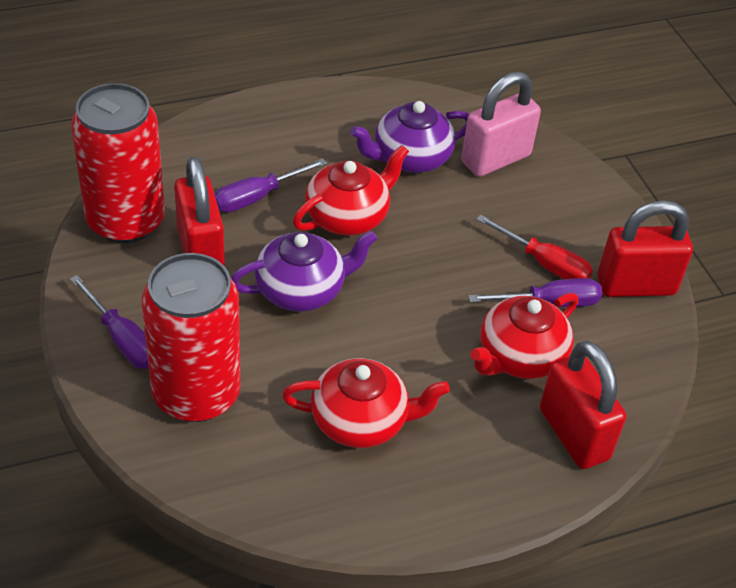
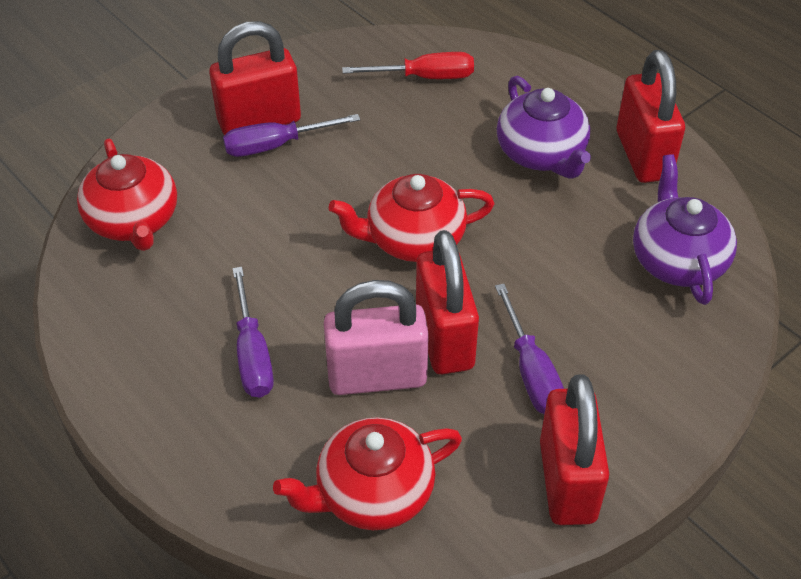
red can: [71,83,165,243] [142,253,241,422] = 2 -> none = 0
red padlock: [174,157,225,266] [540,341,626,469] [597,200,693,297] = 3 -> [209,21,301,136] [416,230,479,374] [540,374,609,525] [617,50,685,183] = 4

